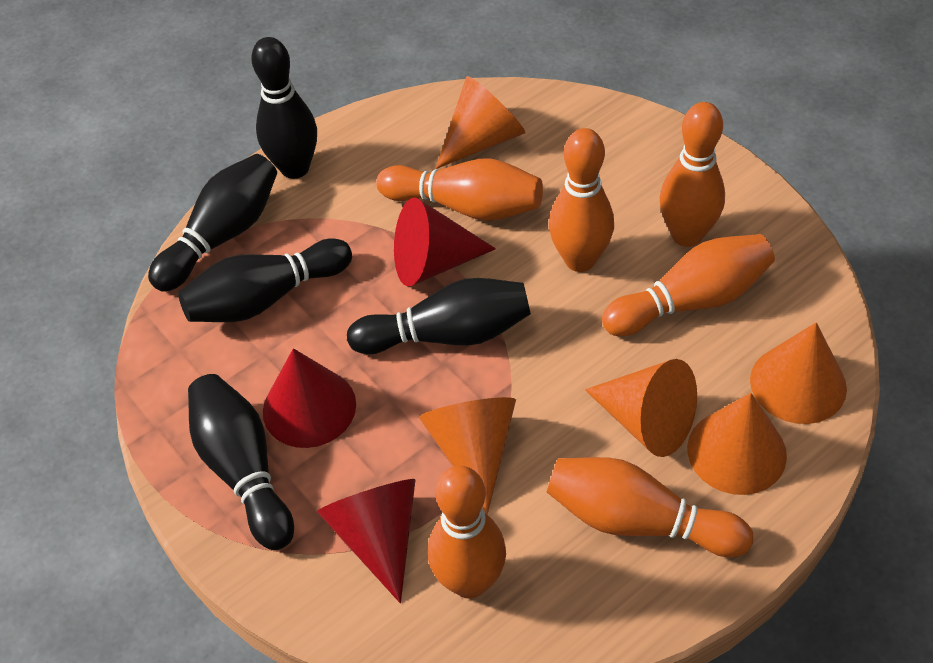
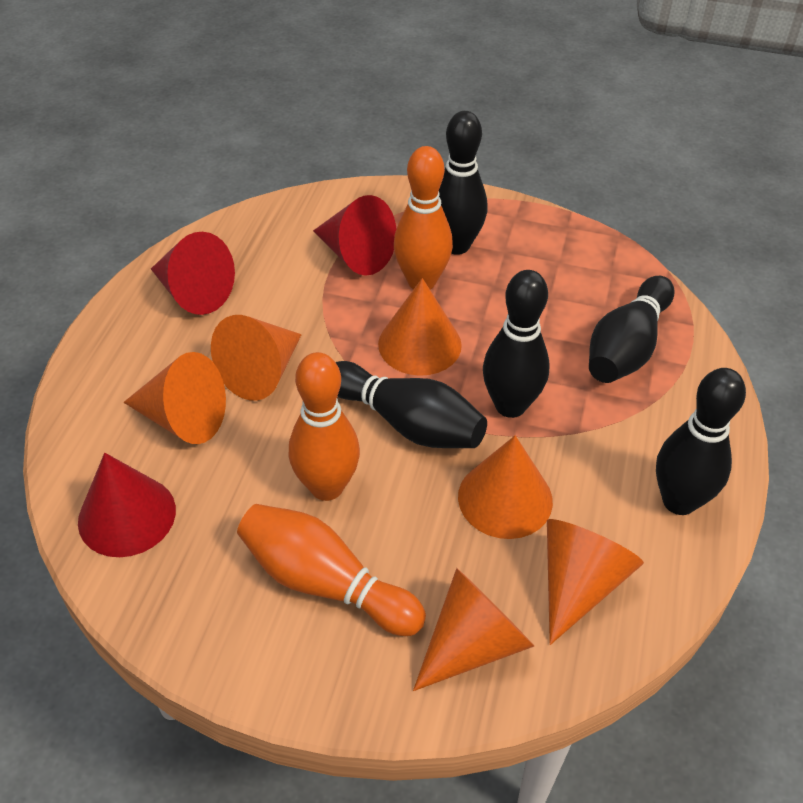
orange bowling pin: [377,158,543,221] [428,466,506,599] [547,457,753,557] [549,128,614,272] [602,234,775,336] [660,102,725,247] = 6 -> [237,504,426,636] [289,352,360,501] [394,146,453,290] = 3
orange cone: [419,397,516,514] [436,76,525,169] [585,359,697,457] [687,393,787,495] [750,322,847,424] = 5 -> [123,352,226,444] [211,315,302,401] [378,278,462,376] [413,568,534,691] [458,435,553,539] [547,519,644,645] = 6

